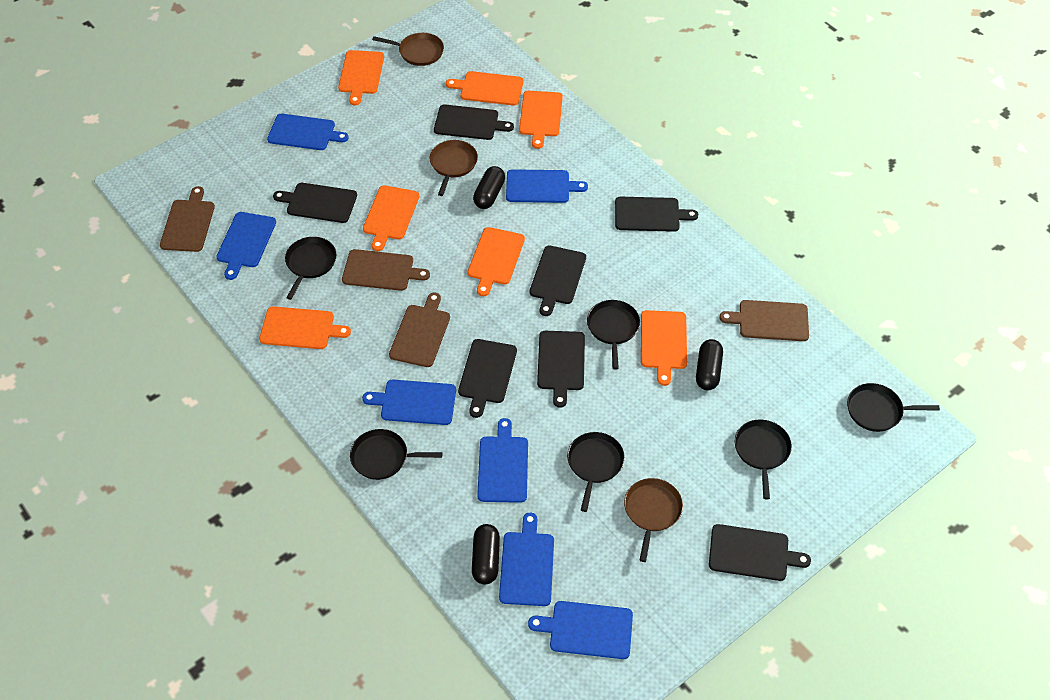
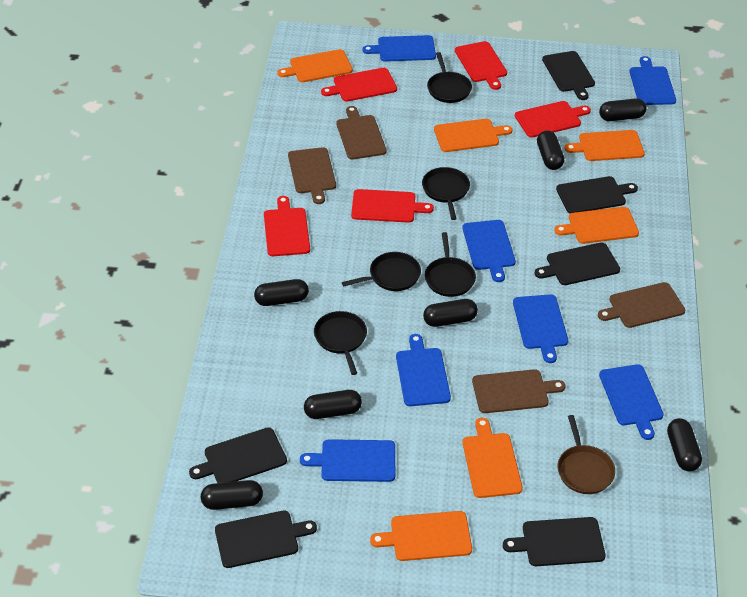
black capsule: [472,524,500,584] [473,166,505,209] [696,339,723,390] = 3 -> [201,480,263,510] [254,279,309,306] [304,390,362,419] [423,299,478,327] [537,130,564,170] [599,98,647,121] [667,418,702,471] = 7
black cutting board: [273,183,357,223] [434,104,514,140] [458,339,517,418] [530,246,586,316] [537,331,585,408] [615,197,698,232] [709,524,811,581] = 7 -> [189,427,287,483] [215,510,317,568] [503,517,606,566] [534,242,620,285] [542,51,595,100] [556,176,638,214] = 6
black pan: [285,237,337,300] [350,429,442,480] [567,432,625,512] [587,300,640,370] [735,420,792,499] [847,383,940,432] = 6 -> [314,311,367,375] [342,252,421,291] [422,167,470,220] [425,232,476,297] [427,52,472,103] = 5
brown pan: [372,33,444,66] [430,140,478,196] [624,478,683,562] = 3 -> [558,415,615,494] = 1
orange cutting board: [259,306,351,349] [338,50,384,105] [363,185,419,251] [446,71,524,106] [468,227,525,296] [519,91,563,149] [641,310,687,386] = 7 -> [277,49,353,82] [370,511,472,561] [434,119,512,152] [463,418,523,498] [554,207,639,244] [565,130,645,161] = 6
red cutting board: none = 0 -> [264,196,310,256] [321,68,397,102] [351,189,434,223] [455,41,507,90] [515,101,591,138] = 5

